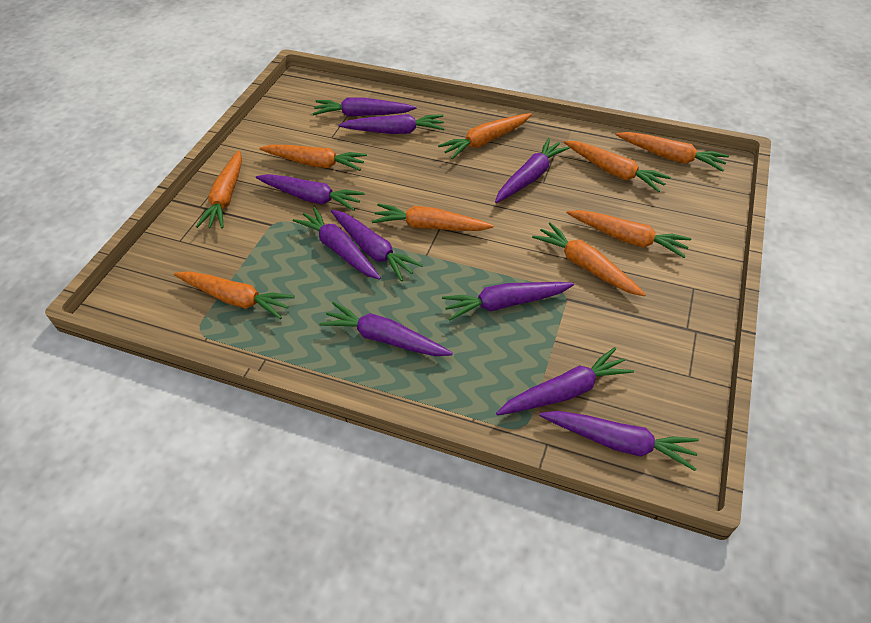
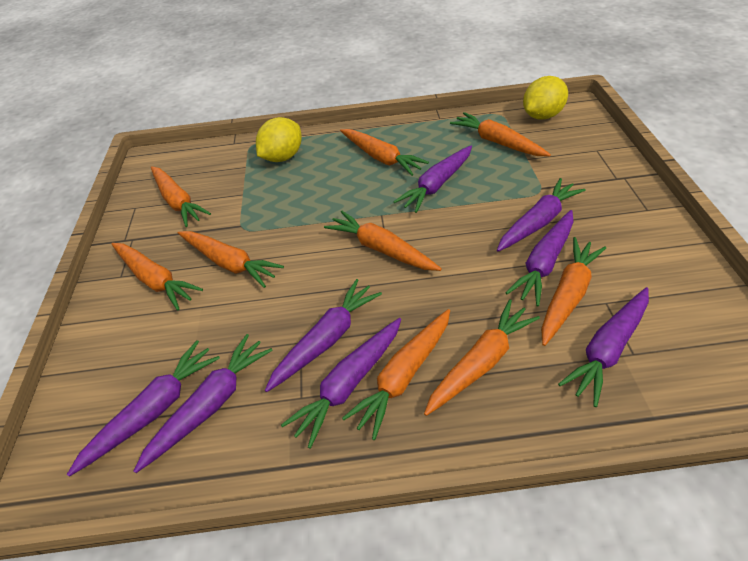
purple carrot: [256,174,365,211] [293,207,381,280] [313,97,417,117] [319,302,453,356] [331,210,423,281] [339,114,444,134] [442,282,574,321] [495,138,570,203] [496,347,634,416] [539,411,699,471] = 10 -> [67,340,220,477] [134,334,273,473] [265,279,382,392] [281,318,401,449] [393,146,472,213] [497,178,586,252] [506,210,574,306] [558,287,649,407] = 8
yellow lemon: none = 0 -> [256,117,302,162] [523,76,568,120] = 2

